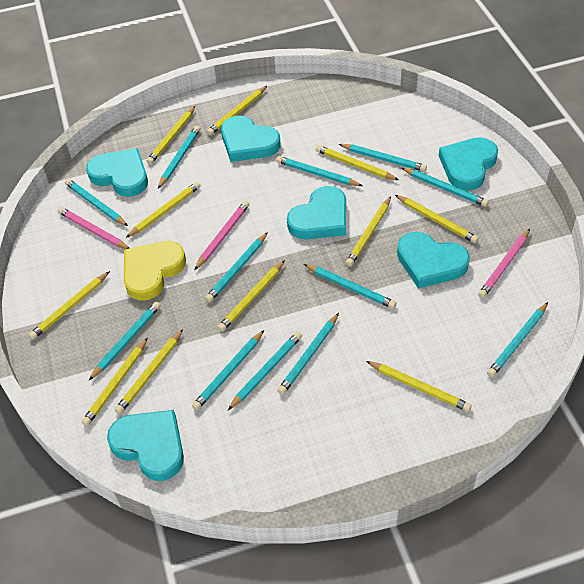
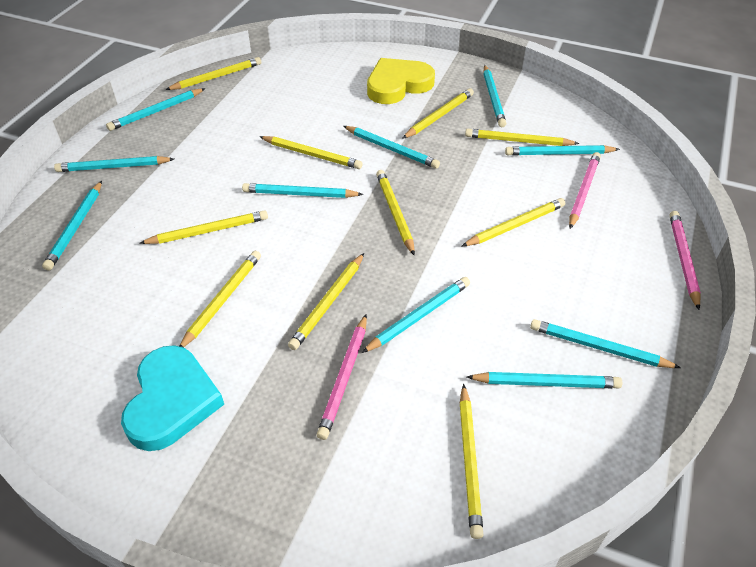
turquoise heart: [86,148,148,197] [107,410,184,481] [221,116,280,162] [287,186,346,239] [397,232,470,289] [439,137,498,191] = 6 -> [121,345,224,451] = 1
turquoise pencil: [65,179,128,226] [89,301,161,380] [158,126,201,189] [192,330,264,410] [205,232,268,303] [228,332,302,410] [276,156,362,186] [278,313,339,395] [304,264,396,309] [339,144,427,172] [402,168,489,207] [487,302,548,377] = 12 -> [42,181,102,271] [54,156,174,172] [106,88,206,131] [242,183,363,198] [343,126,440,169] [362,277,470,353] [467,372,623,388] [483,65,506,127] [505,145,620,156] [530,319,681,368] = 10
yellow pencil: [28,271,110,340] [82,338,148,426] [115,329,183,414] [126,182,201,238] [146,106,195,165] [207,86,267,136] [218,260,285,332] [316,145,399,180] [346,197,391,267] [366,361,472,412] [395,195,479,243] = 11 -> [139,210,268,244] [165,57,261,90] [179,251,261,348] [259,136,363,169] [288,253,364,350] [376,170,415,256] [402,88,474,139] [460,384,483,539] [461,198,565,247] [465,129,579,146] = 10

